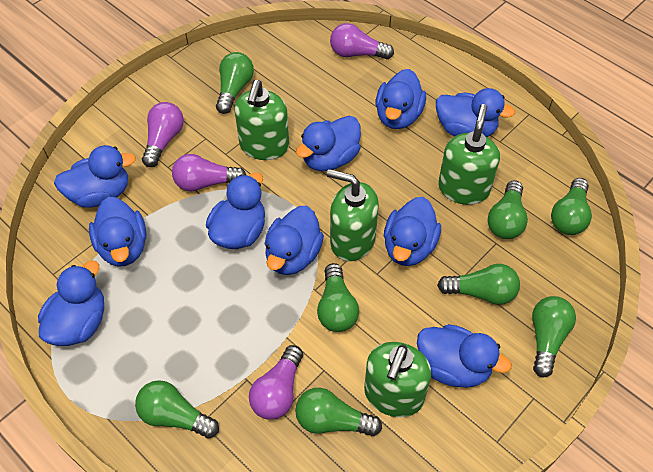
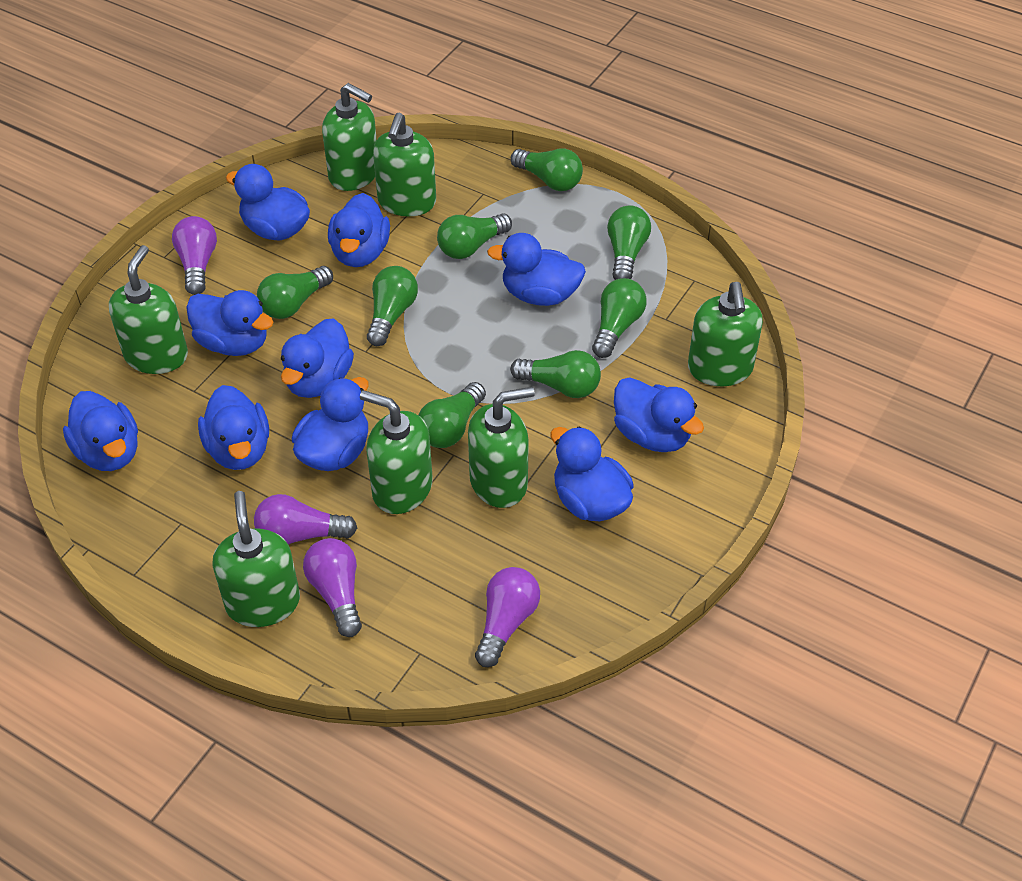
green soap dispenser: [234,80,289,160] [327,169,379,261] [364,342,431,417] [438,104,500,205] = 4 -> [109,245,188,374] [212,491,300,627] [322,83,377,191] [360,390,433,514] [373,113,436,216] [468,387,535,508] [688,282,763,386] = 7

